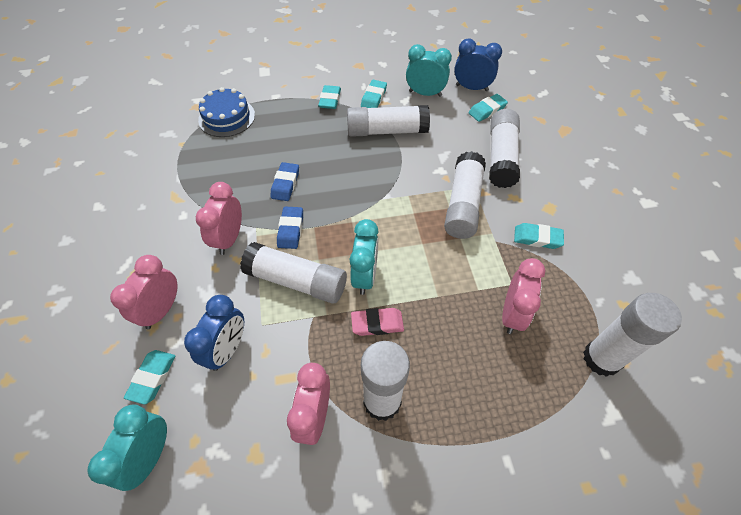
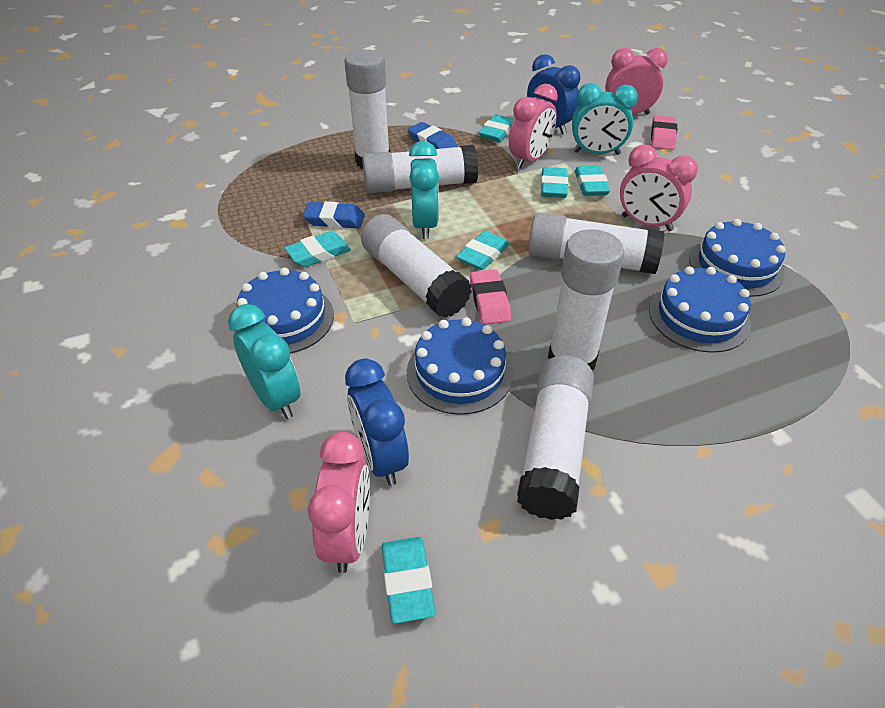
blue cake: [198,87,255,137] = 1 -> [234,268,334,354] [407,317,513,415] [649,266,751,353] [689,219,786,297] = 4
pink eraser: [351,308,404,336] = 1 -> [470,269,511,324] [651,115,677,150] = 2
turquoise eraser: [124,350,175,405] [318,85,341,109] [361,80,387,108] [468,94,508,122] [514,223,564,249] = 5 -> [284,231,351,267] [382,537,435,624] [456,231,510,270] [478,115,514,142] [541,167,568,198] [575,166,610,196] = 6

